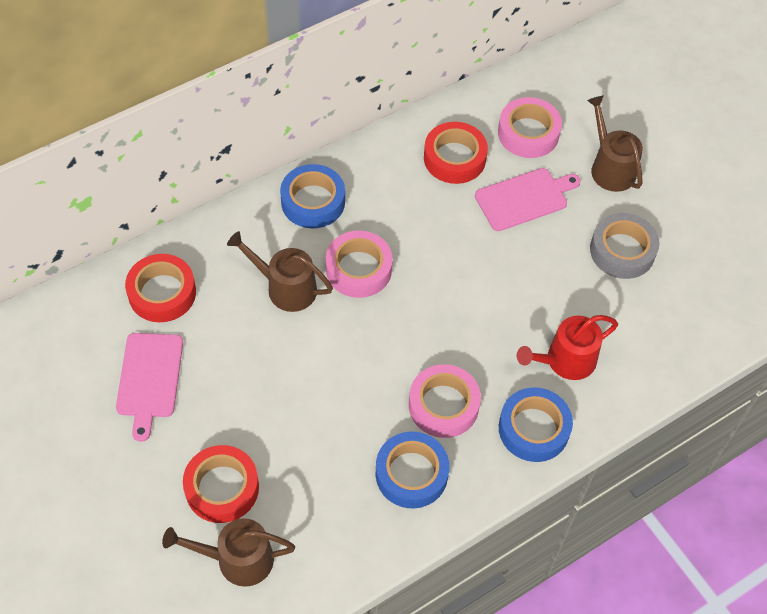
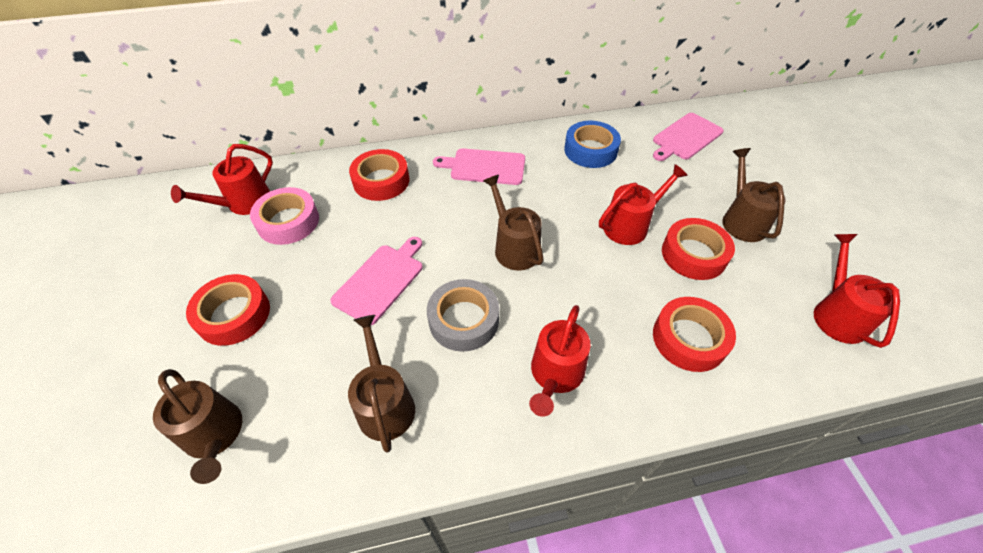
blue tape: [280,164,345,228] [376,432,450,508] [499,387,573,462] = 3 -> [564,121,621,168] = 1
brown watering can: [162,518,295,587] [227,231,333,312] [587,95,643,192] = 3 -> [153,369,242,484] [348,315,415,453] [483,175,544,271] [722,148,786,242] = 4
pink cutting board: [116,333,183,442] [475,168,581,231] = 2 -> [330,237,423,325] [433,148,525,185] [653,113,724,161] = 3
pink tape: [326,230,393,298] [409,364,481,438] [498,97,562,158] = 3 -> [250,187,319,245] = 1
red tape: [125,254,196,322] [183,445,259,523] [424,122,488,184] = 3 -> [186,274,270,346] [349,149,409,201] [653,297,736,372] [662,218,735,280] = 4
red watering can: [517,315,618,380] = 1 -> [171,144,273,215] [529,305,591,417] [599,164,688,245] [814,234,900,348] = 4

